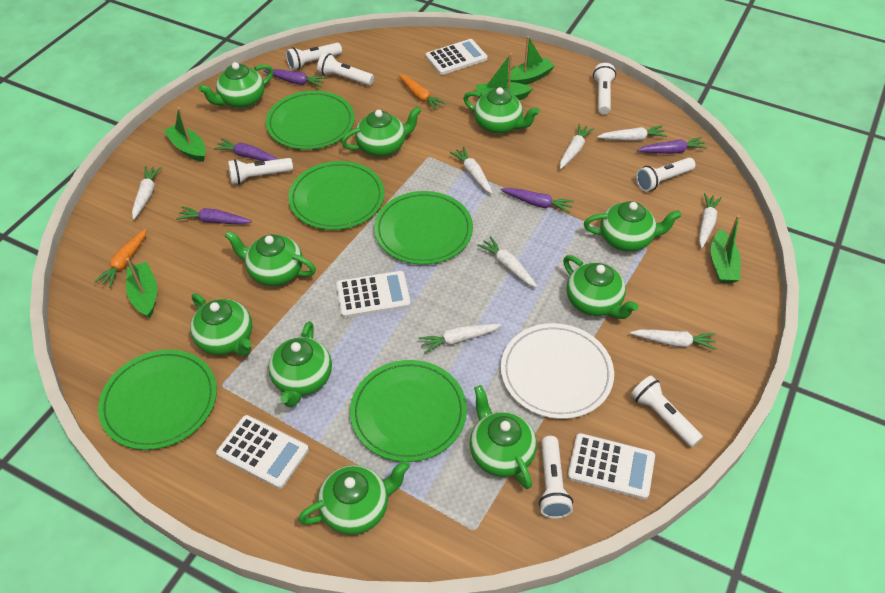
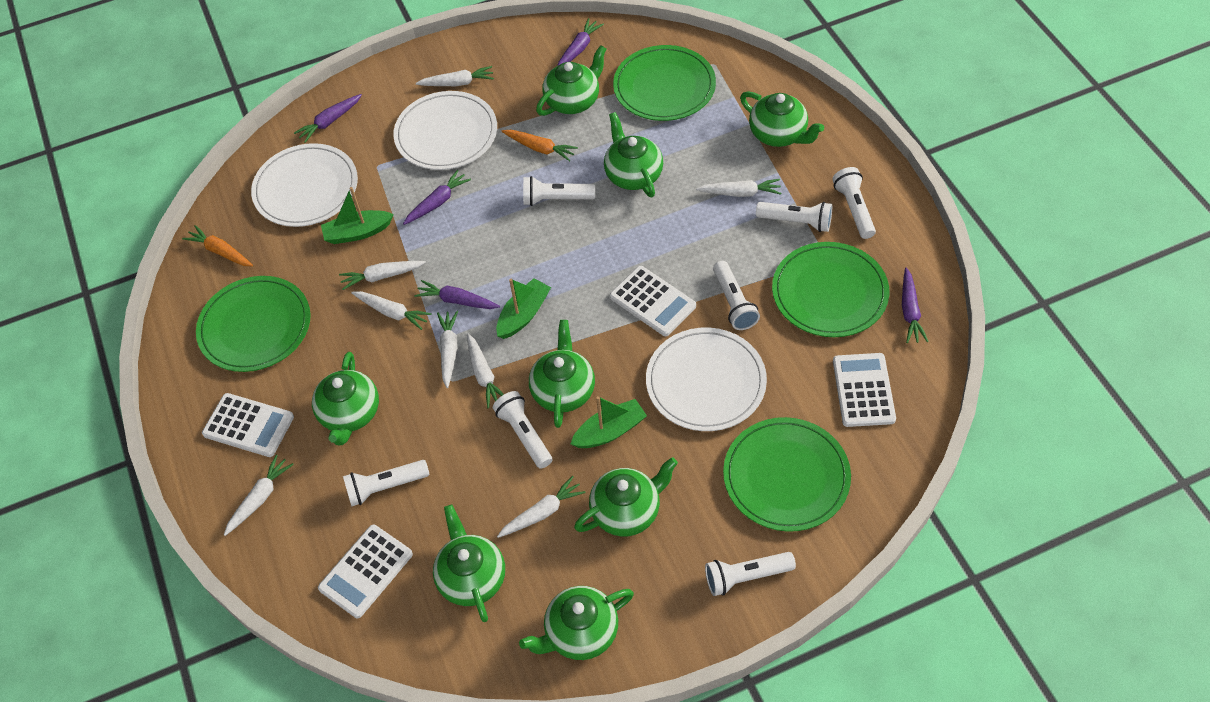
green boat: [126,258,157,318] [164,107,206,162] [476,53,533,100] [507,36,555,85] [711,215,741,283] = 5 -> [321,187,394,244] [496,278,551,339] [570,396,647,448] = 3
green plate: [98,350,217,450] [266,91,355,150] [288,161,385,230] [350,360,467,462] [374,191,473,265] = 5 -> [196,276,311,372] [613,45,716,121] [723,417,851,532] [772,242,889,337] = 4
green teapot: [190,293,252,356] [198,62,274,108] [225,231,316,286] [268,321,332,407] [298,461,410,535] [341,106,421,157] [463,87,540,134] [470,385,537,489] [563,255,639,319] [584,201,681,252] = 10 -> [312,352,379,445] [433,504,505,622] [519,586,634,660] [529,320,595,428] [536,45,607,116] [574,457,678,536] [604,112,663,197] [740,91,824,147] = 8
white plate: [501,323,614,419] = 1 -> [251,143,358,227] [393,91,497,170] [646,328,767,431] = 3

